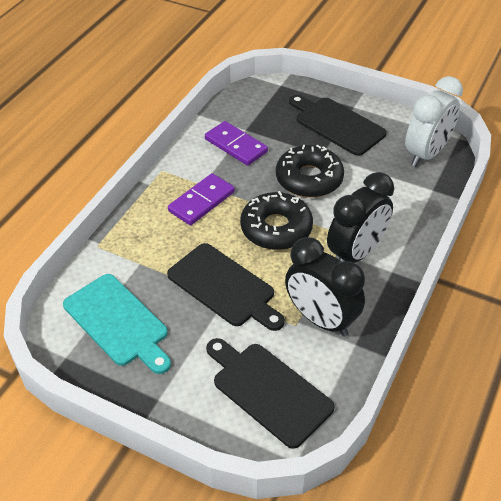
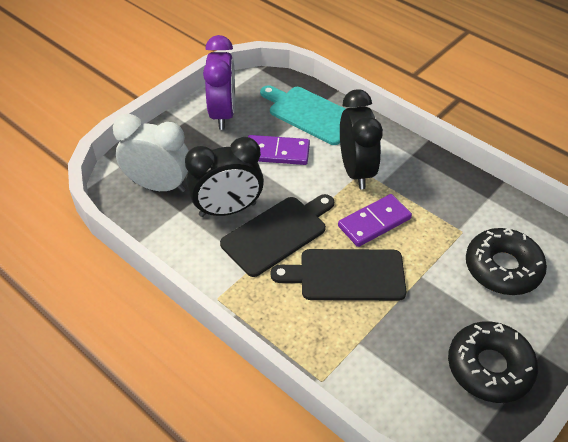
black cutting board: [167,243,285,331] [206,338,335,449] [289,95,387,156] = 3 -> [220,194,334,277] [271,249,406,301] = 2
purple clock: none = 0 -> [203,35,235,130] = 1

